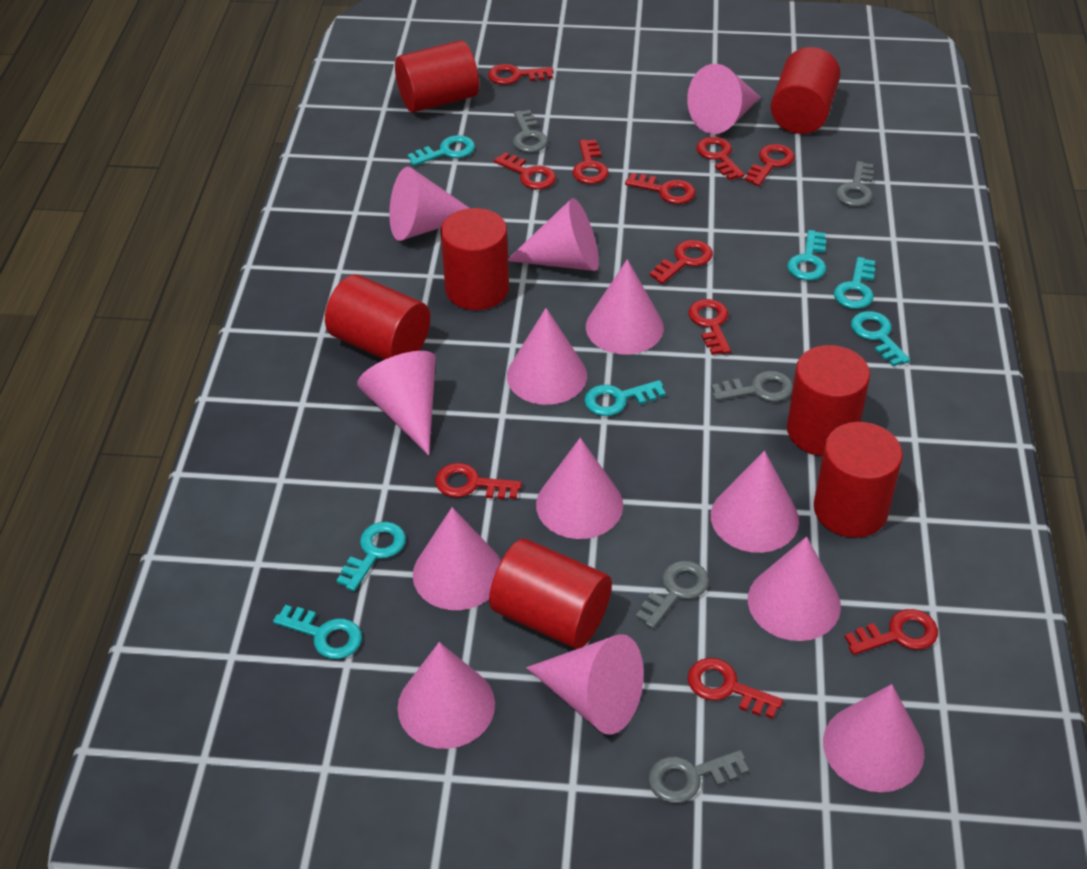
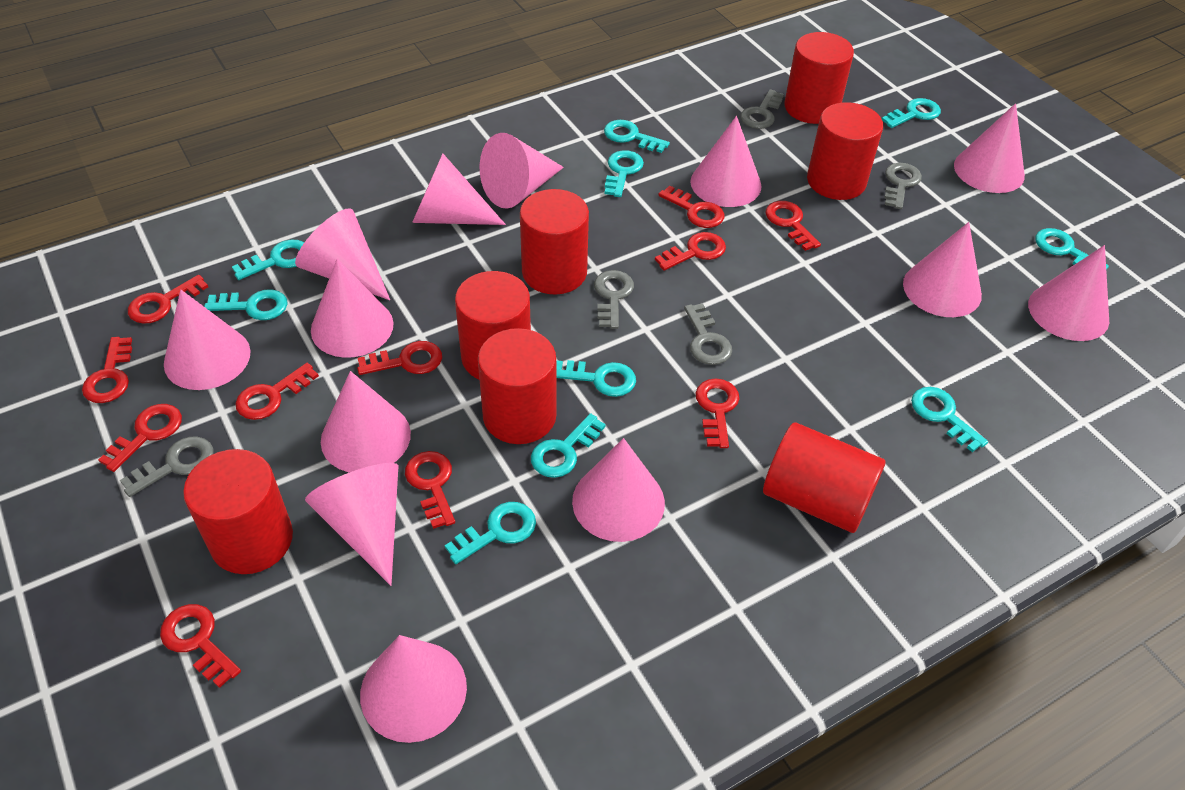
turquoise key: [273,605,362,659] [336,522,406,591] [408,135,475,166] [584,380,666,416] [787,230,826,280] [834,257,875,309] [851,311,910,367] = 7 -> [204,289,288,320] [232,240,304,280] [445,502,536,564] [531,413,606,478] [556,360,636,397] [604,120,670,153] [605,150,644,197] [882,98,941,128] [911,387,988,452] [1035,228,1109,270] = 10

